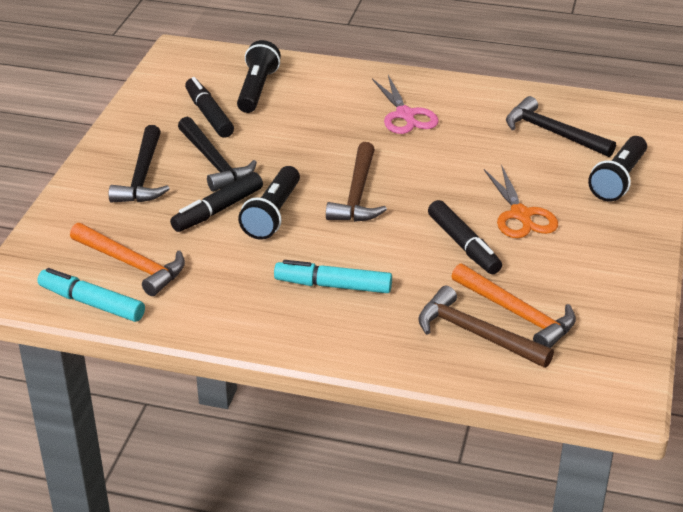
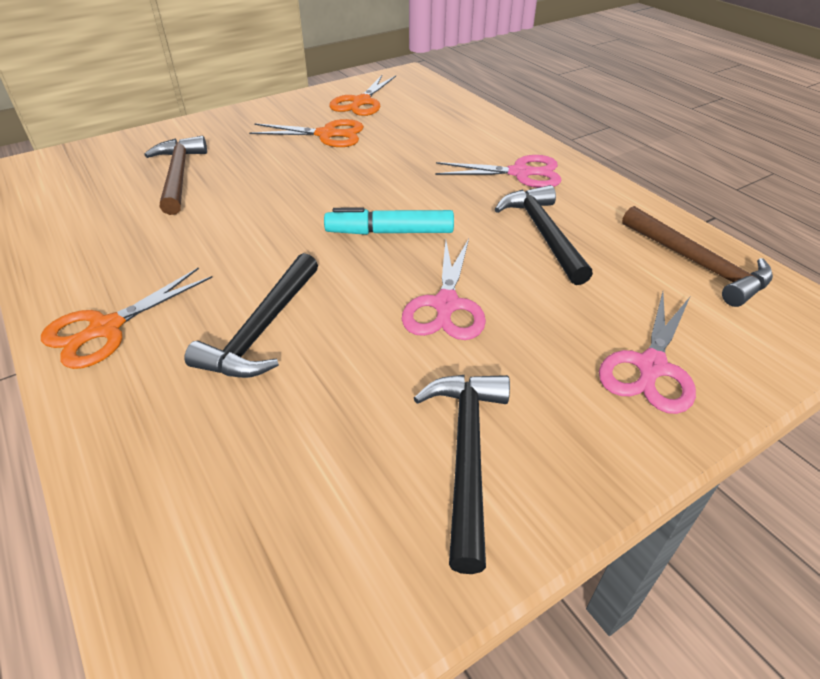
black flashlight: [237,40,281,113] [238,166,300,240] [588,136,647,201] = 3 -> none = 0
black marker: [170,172,263,232] [185,77,234,138] [428,200,502,274] = 3 -> none = 0
orange hammer: [70,223,185,296] [451,263,576,348] = 2 -> none = 0
orange scissors: [484,165,558,238] = 1 -> [41,268,212,369] [249,119,364,147] [329,75,396,116] = 3
pink scissors: [372,75,439,134] = 1 -> [402,239,486,340] [435,155,562,188] [599,292,696,414] = 3
turquoise marker: [37,268,145,322] [274,260,392,293] = 2 -> [324,208,454,235] = 1

